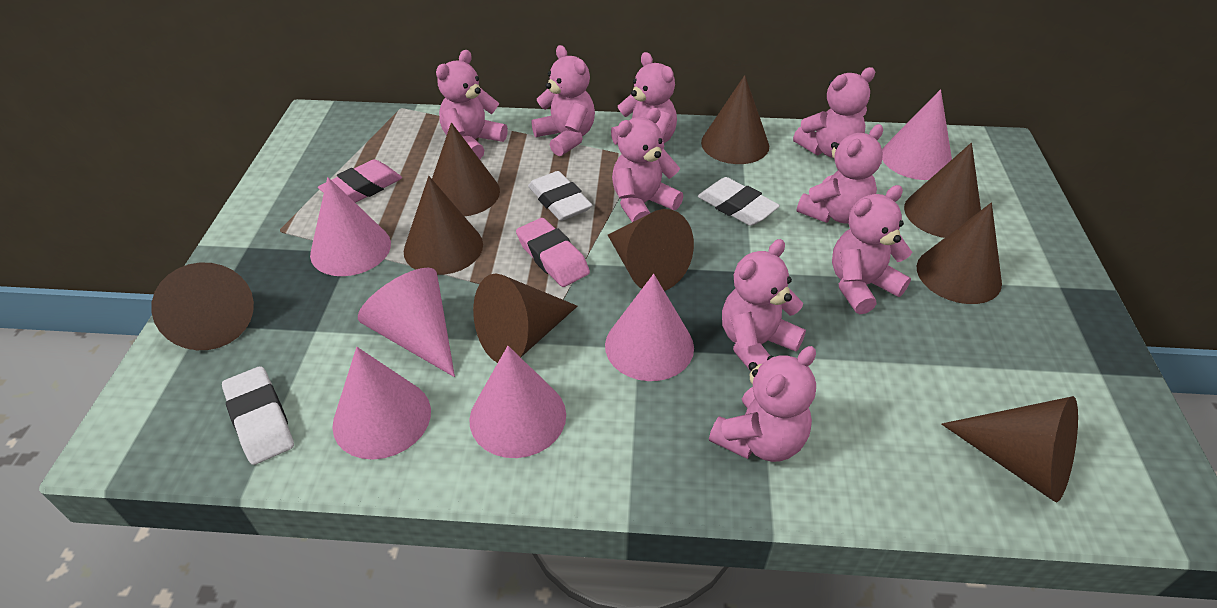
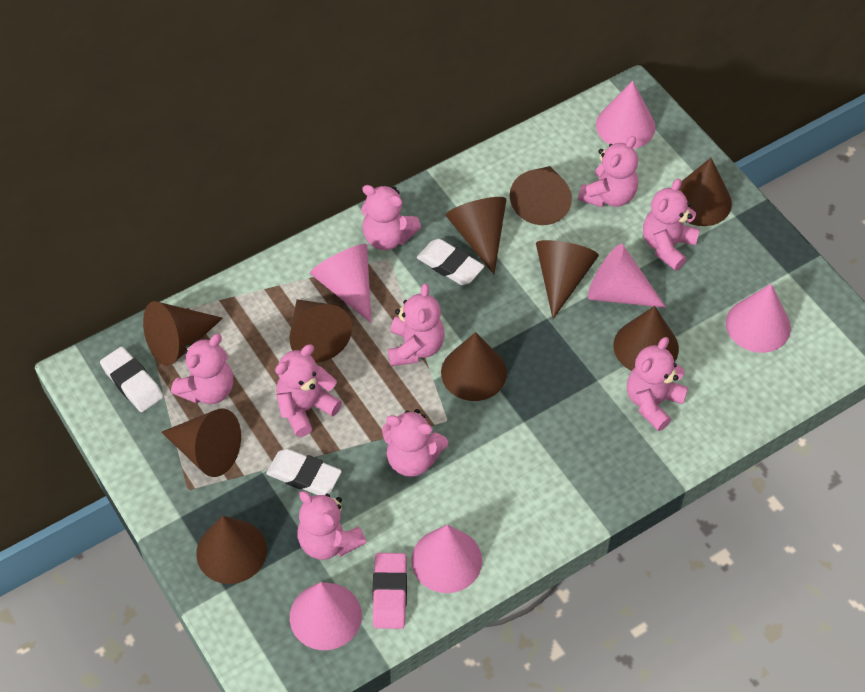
brown cone: [151,263,254,350] [404,176,483,275] [432,123,500,216] [473,274,578,363] [608,209,694,291] [701,75,769,164] [904,143,981,238] [917,203,1002,304] [941,396,1078,502] = 9 -> [143,301,223,366] [161,409,241,477] [196,516,267,584] [290,299,352,363] [441,332,507,401] [446,197,506,274] [510,166,572,225] [536,240,599,319] [614,306,679,371] [679,158,732,226] = 10
pink eraser: [318,159,402,203] [516,218,590,287] = 2 -> [373,553,407,629] = 1

